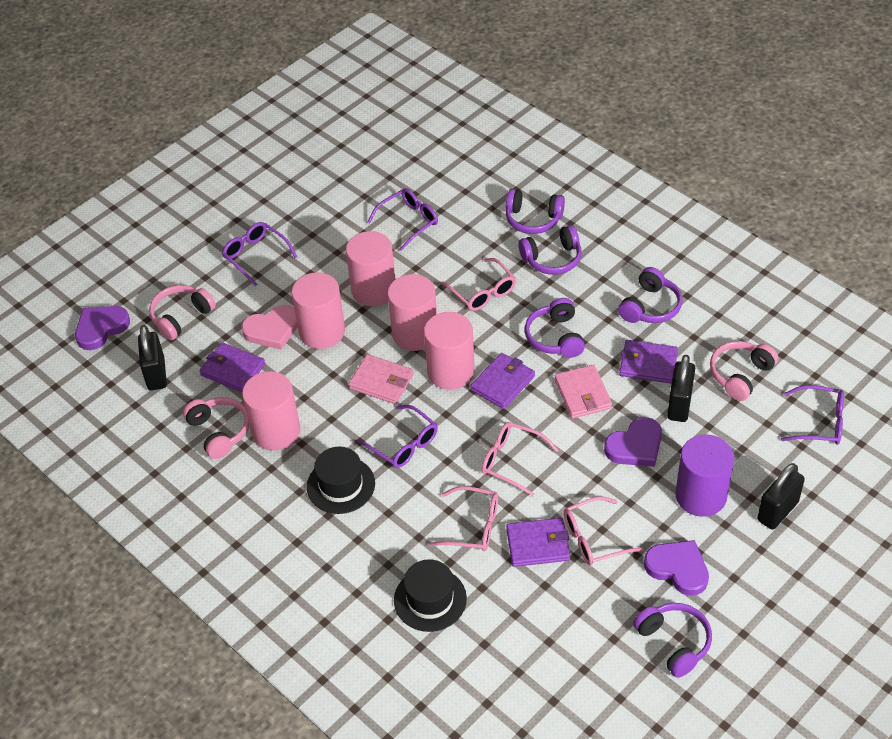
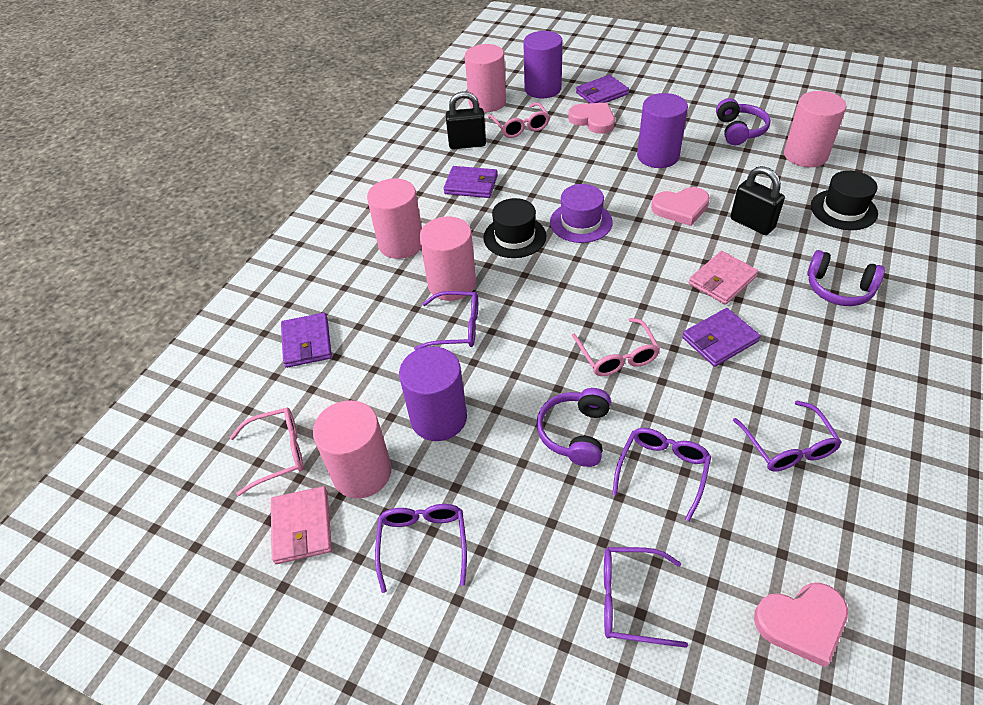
black padlock: [138,325,167,390] [667,355,695,422] [757,463,805,530] = 3 -> [446,91,486,149] [730,166,785,235] = 2
pink glasses: [429,486,498,551] [441,258,516,311] [482,422,558,496] [564,497,643,565] = 4 -> [230,408,304,496] [488,102,550,138] [572,318,660,376] = 3
pink headphones: [149,285,216,340] [183,397,249,459] [710,341,778,401] = 3 -> none = 0
pink heart: [241,305,298,350] = 1 -> [568,103,615,134] [651,187,710,226] [754,583,848,667] = 3
purple cylinder: [675,435,734,517] = 1 -> [399,346,467,441] [523,31,563,98] [637,93,688,168] = 3
purple glasses: [222,222,297,286] [357,405,438,468] [367,188,438,251] [781,385,844,445] = 4 -> [375,504,467,593] [414,291,478,350] [604,547,688,648] [612,428,711,522] [733,401,842,472] = 5
purple hat: none = 0 -> [550,184,613,243] = 1
purple headphones: [506,189,565,234] [519,225,581,275] [525,298,585,358] [618,267,682,323] [633,603,712,678] = 5 -> [537,388,611,467] [716,98,771,145] [807,250,885,306] = 3
purple heart: [75,306,130,350] [604,417,662,467] [644,540,709,596] = 3 -> none = 0

